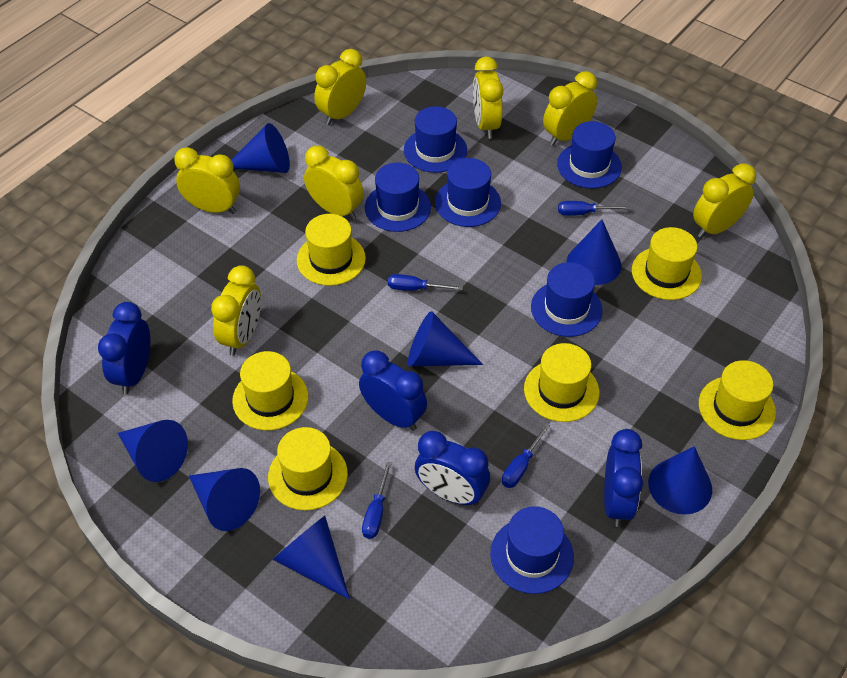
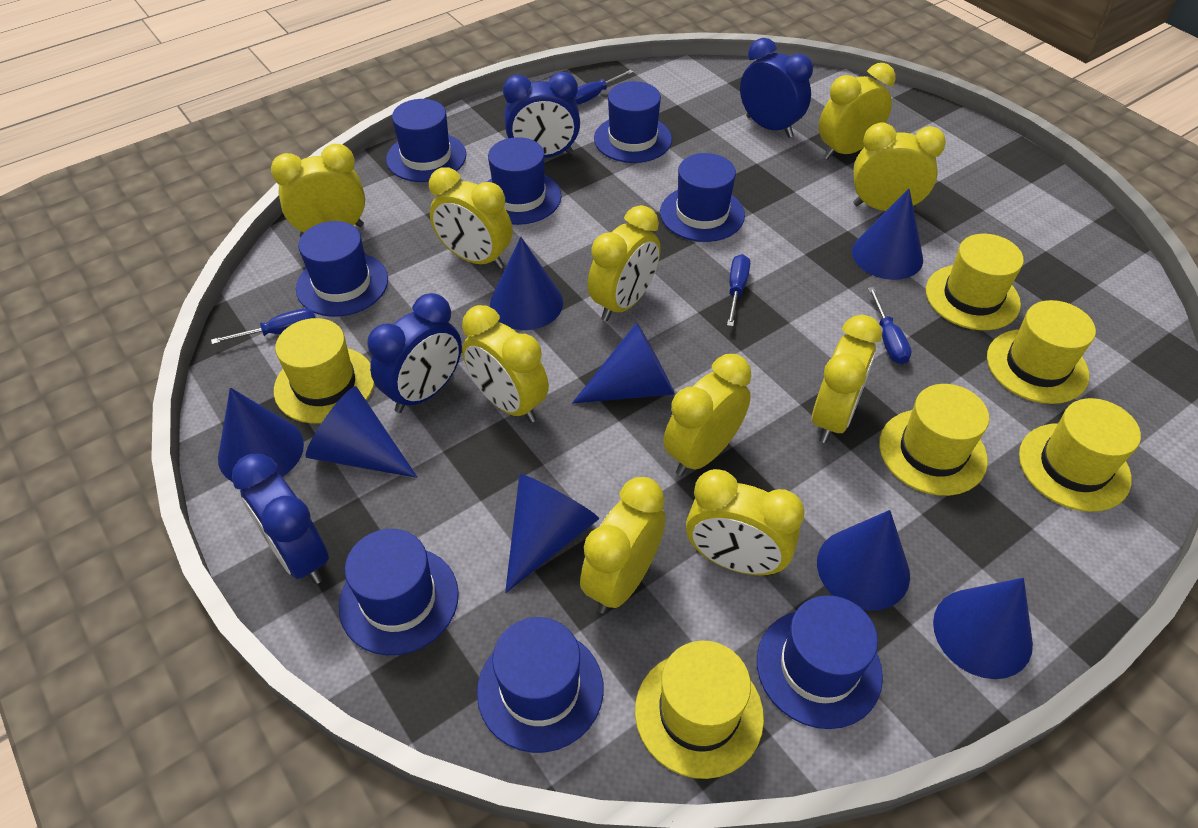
blue cone: [118,420,188,482] [189,468,260,531] [231,123,290,173] [273,516,350,600] [408,311,483,366] [567,220,621,285] [648,446,712,515] = 7 -> [218,387,304,482] [305,386,417,478] [490,237,563,330] [505,474,599,593] [572,323,675,404] [817,510,910,611] [852,189,923,280] [933,578,1033,679] = 8
blue hat: [365,163,431,232] [404,106,467,173] [435,158,501,227] [490,506,574,594] [531,262,603,337] [557,121,622,188] = 6 -> [296,221,388,317] [339,529,459,655] [386,99,466,182] [477,617,604,753] [487,137,562,225] [594,81,672,163] [660,153,745,242] [757,595,883,729] = 8
yellow clock: [174,147,240,214] [211,265,261,356] [304,146,364,220] [314,49,366,125] [473,57,504,139] [543,71,597,146] [693,163,756,238] = 7 -> [271,144,365,238] [429,167,513,269] [462,305,549,423] [580,477,666,614] [588,205,660,321] [663,354,752,476] [686,469,805,575] [812,315,882,443] [819,63,896,159] [853,123,946,211] = 10

